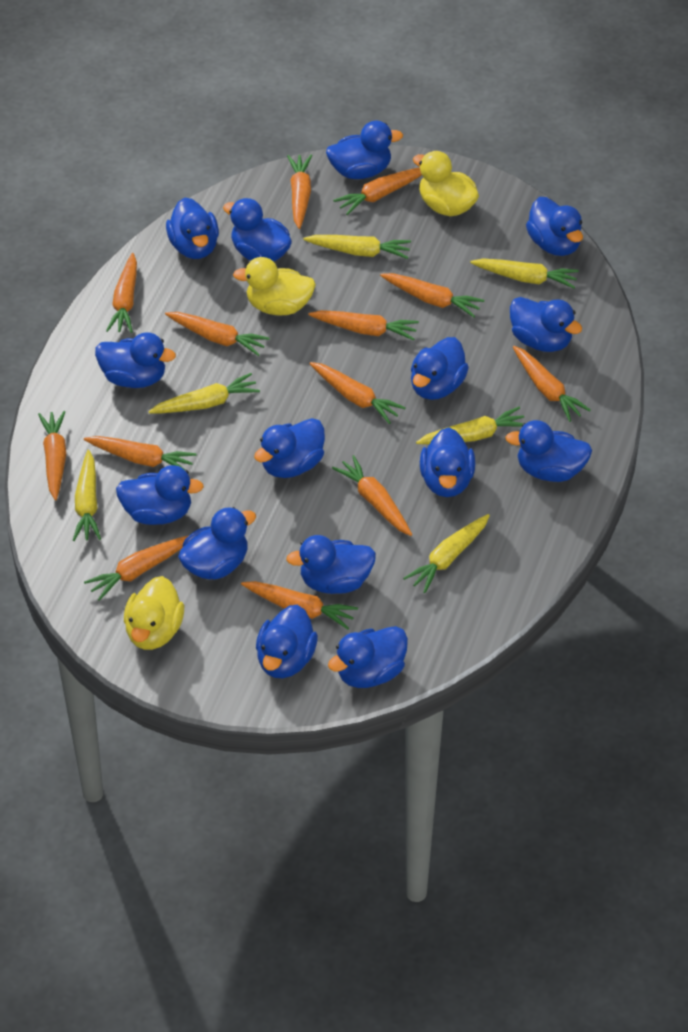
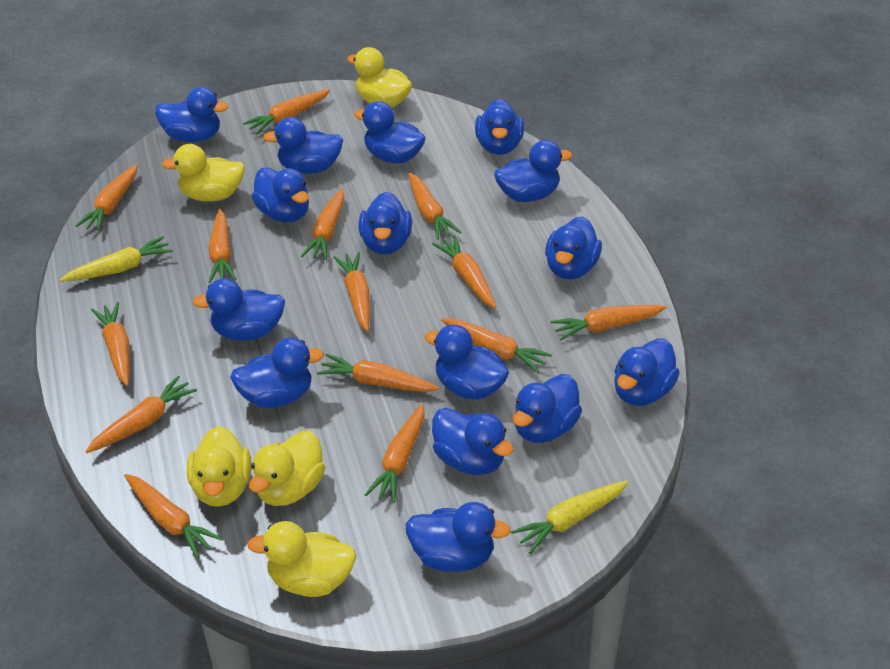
orange carrot: [38,411,66,500] [84,436,197,474] [84,535,189,601] [106,253,137,333] [165,312,270,356] [241,581,358,630] [287,155,312,229] [308,310,419,340] [309,362,406,424] [332,455,412,536] [333,168,422,215] [380,273,484,317] [513,346,591,422] = 13 -> [75,164,138,231] [85,375,197,453] [91,302,130,386] [124,474,223,559] [209,209,236,283] [243,89,330,134] [301,189,345,260] [317,354,439,392] [333,252,370,332] [365,404,425,503] [408,173,461,240] [432,235,496,308] [441,318,552,373] [551,305,667,340] = 14
yellow carrot: [73,450,101,541] [148,373,260,413] [303,235,411,259] [403,514,490,593] [416,407,524,444] [470,258,579,289] = 6 -> [60,236,173,282] [511,481,629,554] = 2
yellow duck: [124,576,184,650] [233,257,316,316] [413,151,479,216] = 3 -> [162,144,245,201] [187,426,252,507] [247,521,356,597] [249,431,325,506] [347,47,412,108] = 5

